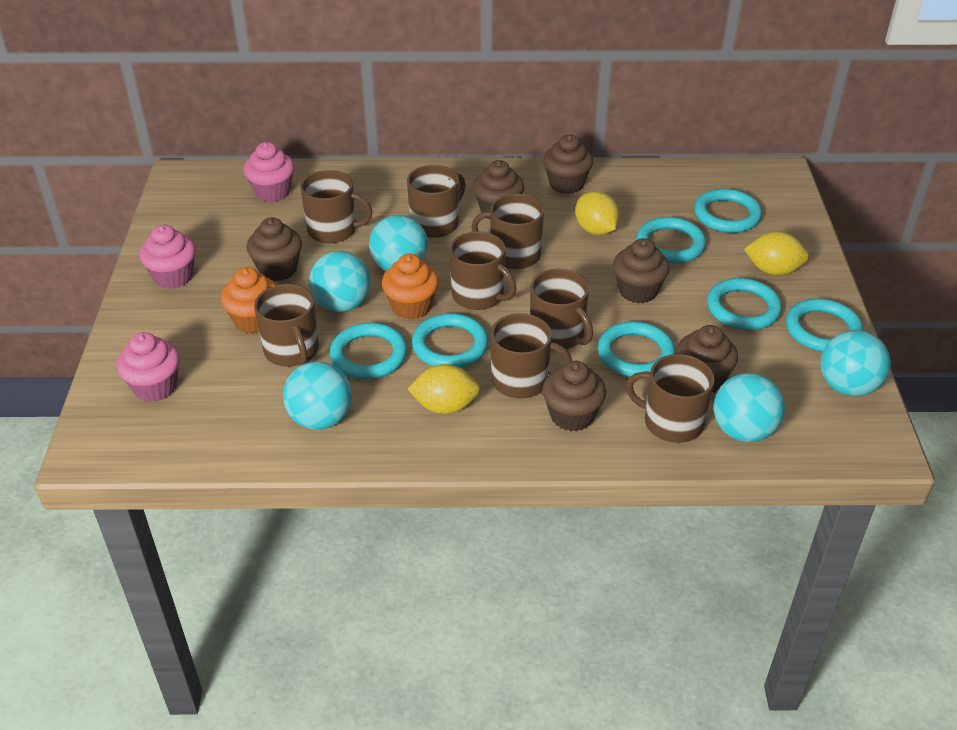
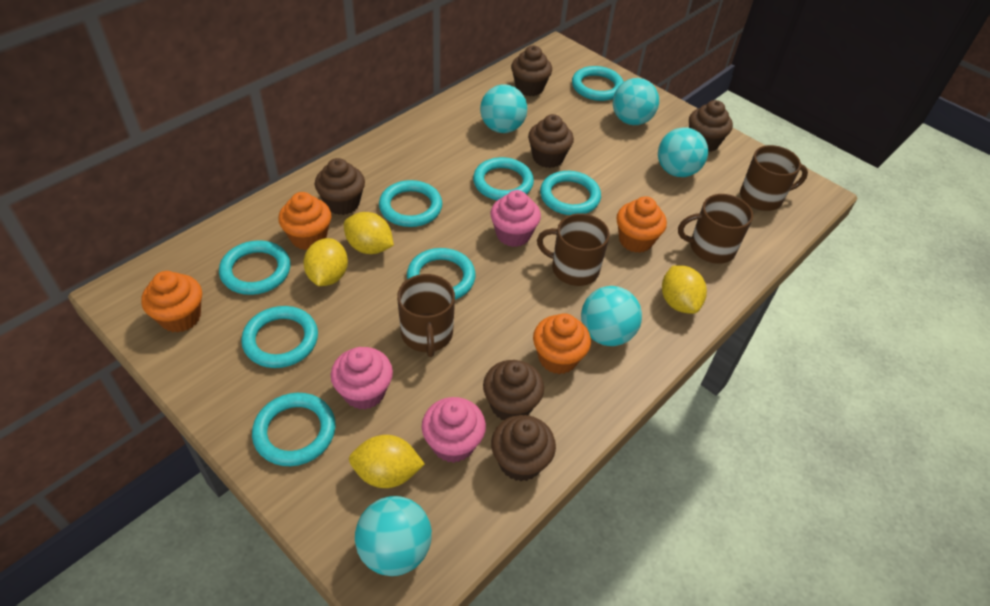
brown mug: [254,284,319,367] [300,170,373,243] [407,165,466,238] [450,231,516,310] [471,194,544,269] [491,313,572,399] [530,269,593,350] [626,354,715,443] = 8 -> [397,274,455,357] [537,213,610,286] [678,194,753,264] [740,145,808,211] = 4
orange cupcake: [221,267,276,334] [382,254,439,319] = 2 -> [141,271,202,333] [278,192,331,250] [533,313,591,374] [617,196,667,253] = 4
turquoise ring: [330,323,407,379] [412,313,488,368] [598,321,675,377] [636,217,706,264] [694,189,762,233] [707,278,782,330] [786,298,863,352] = 7 -> [219,240,290,295] [241,306,318,368] [252,393,336,466] [379,180,442,227] [407,248,476,300] [473,157,534,200] [540,171,601,215] [572,66,624,101] = 8
yellow lemon: [408,364,480,414] [575,191,620,235] [744,231,809,275] = 3 -> [304,238,348,286] [344,212,394,254] [349,435,425,488] [662,266,707,314] = 4

